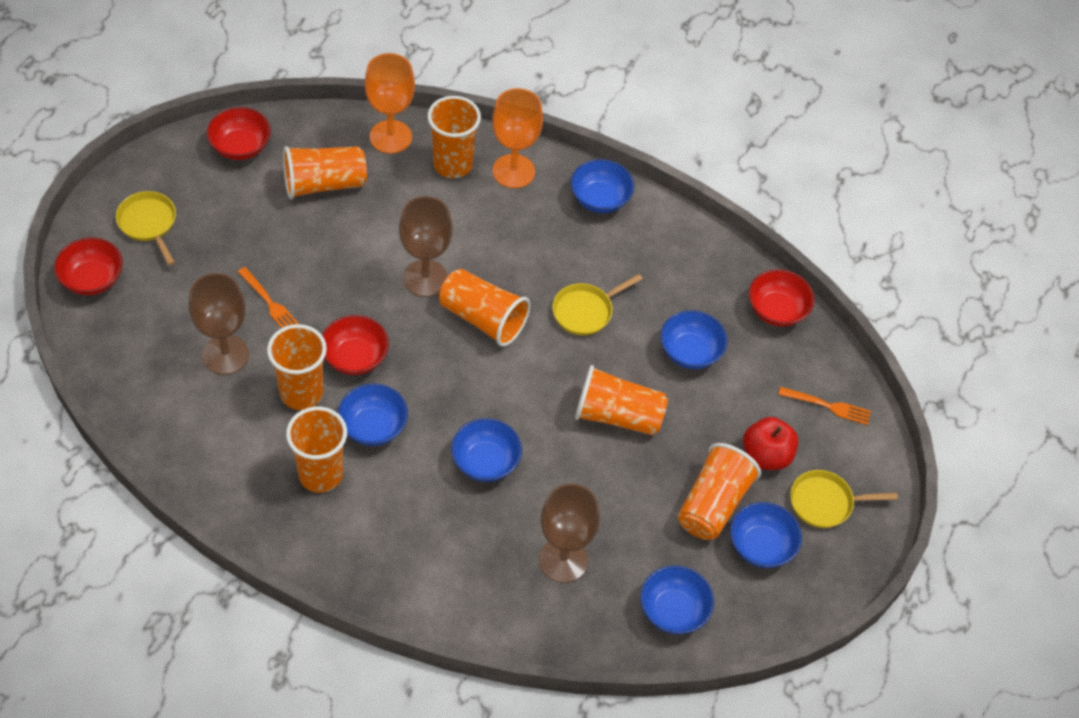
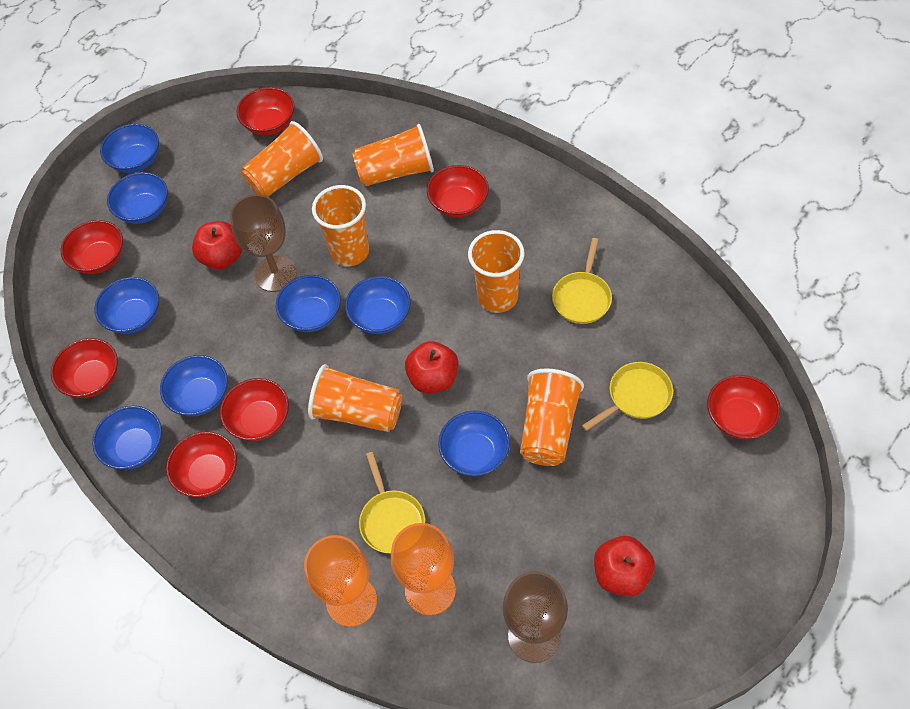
blue bowl: [337,383,408,446] [451,418,522,482] [571,159,634,213] [640,565,714,634] [660,310,728,369] [730,502,802,568] = 6 -> [92,406,162,470] [94,277,159,334] [100,124,159,173] [107,172,168,224] [160,355,228,417] [276,275,341,332] [345,276,411,334] [438,411,510,476] = 8
brown goblet: [189,273,249,375] [399,196,452,297] [539,483,600,583] = 3 -> [230,194,297,292] [503,571,568,663] = 2
orange cup: [267,324,327,410] [283,146,367,199] [286,407,347,493] [427,96,481,178] [439,269,531,347] [575,365,668,435] [678,443,761,540] = 7 -> [241,121,323,197] [308,364,402,432] [312,185,369,266] [352,124,434,186] [468,230,524,313] [520,368,584,466] = 6
orange fork: [238,267,299,328] [778,387,871,425] = 2 -> none = 0
red apple: [743,417,798,470] = 1 -> [192,221,242,269] [405,341,458,393] [594,536,655,597] = 3
red bowl: [54,238,123,295] [206,107,271,160] [322,315,389,375] [749,269,815,327] = 4 -> [51,338,118,398] [61,220,123,274] [166,431,237,497] [220,378,289,441] [237,87,294,135] [427,165,489,218] [707,375,780,440] = 7

